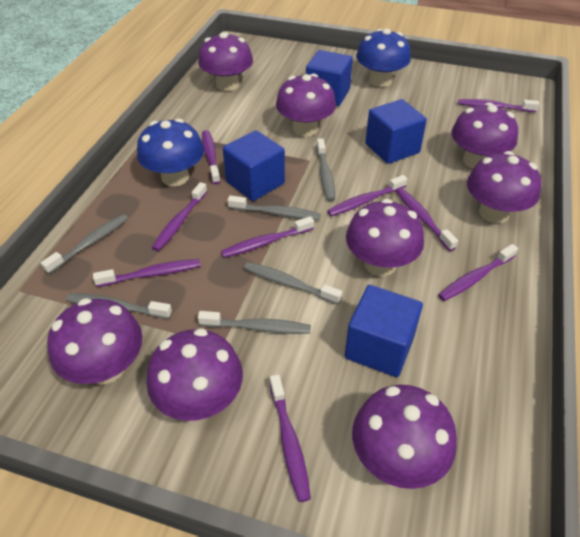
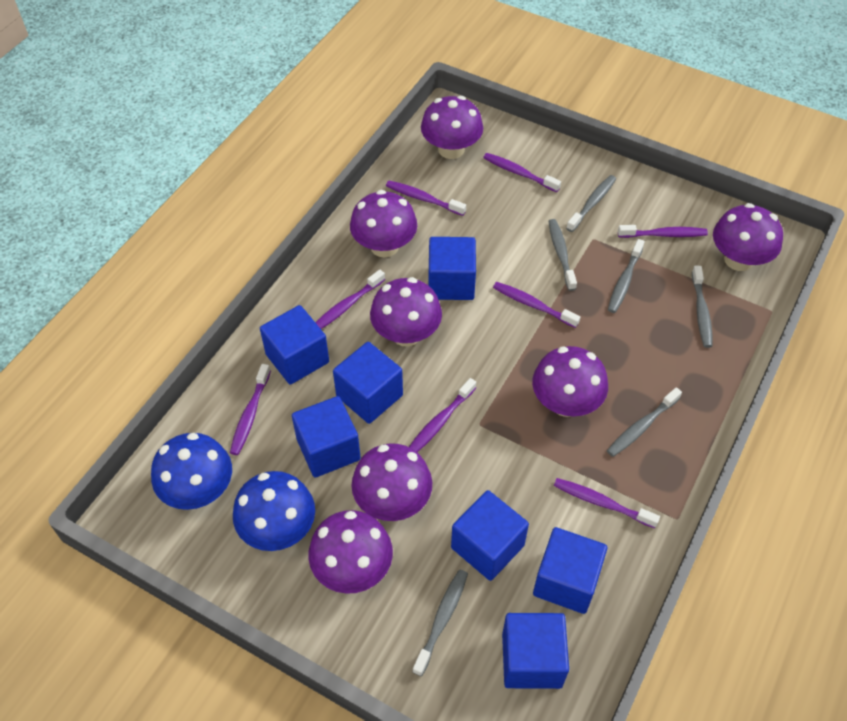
blue cube: [223,130,285,201] [306,50,353,106] [345,285,423,377] [365,99,427,164] = 4 -> [260,305,329,385] [292,396,361,478] [333,342,403,424] [429,237,476,300] [451,490,529,581] [502,613,569,689] [533,527,607,614] = 7
purple mushroom: [47,298,143,384] [147,328,243,421] [198,32,253,91] [276,74,336,137] [346,199,424,276] [352,385,457,489] [451,102,518,169] [467,151,542,223] = 8 -> [308,510,393,594] [350,190,417,258] [351,443,432,521] [370,277,442,347] [421,96,483,159] [532,346,608,417] [713,203,783,271] = 7
purple toothbrush: [93,259,200,287] [152,182,207,251] [202,130,221,184] [221,216,314,258] [269,374,311,502] [327,175,407,216] [396,188,458,251] [438,244,518,301] [458,99,539,112] = 9 -> [230,364,271,455] [315,269,385,329] [386,180,466,216] [409,378,476,452] [483,153,561,192] [493,282,580,328] [554,478,660,528] [618,225,708,238] = 8

